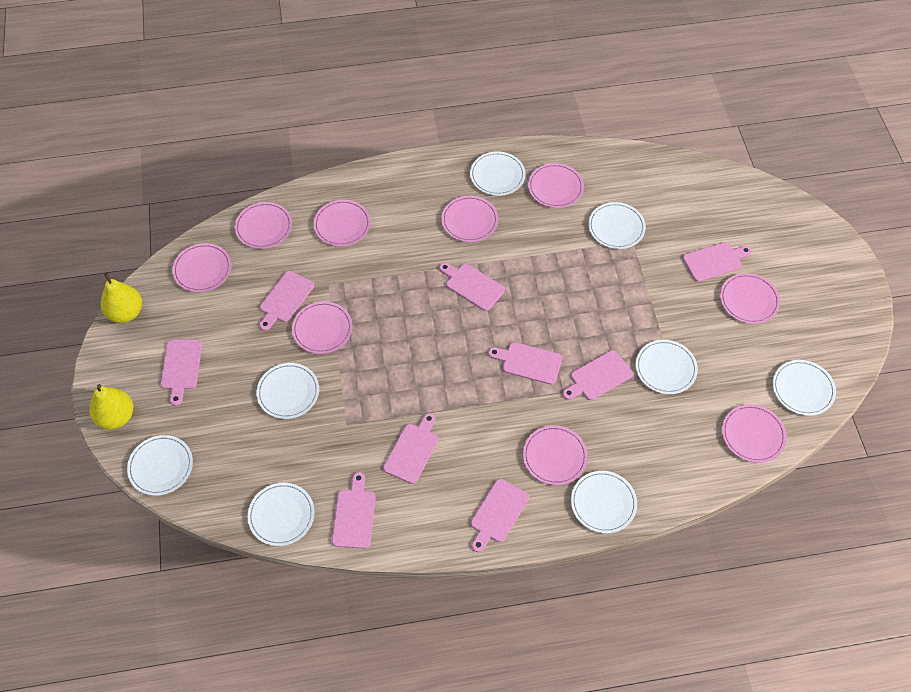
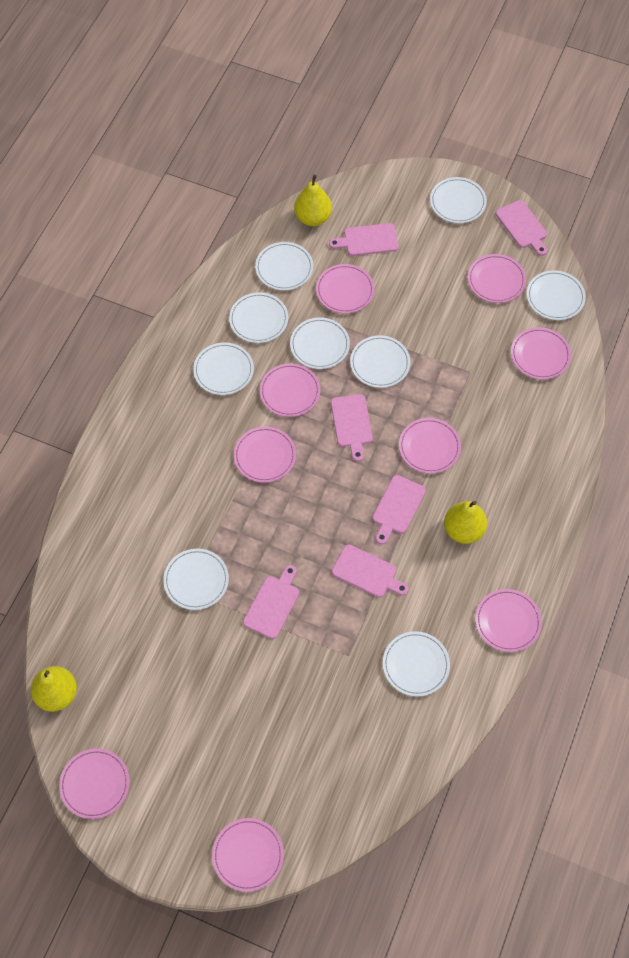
pink cutting board: [161,340,202,406] [259,271,314,331] [332,472,376,549] [383,413,438,484] [439,263,505,311] [471,479,529,552] [488,342,563,385] [563,350,633,400] [683,242,752,282] = 9 -> [243,565,299,639] [329,223,398,256] [331,394,373,462] [332,544,409,598] [372,475,426,544] [496,200,547,256] = 6
white plate: [127,435,193,496] [248,483,315,546] [256,363,319,419] [470,151,526,196] [571,471,637,533] [588,202,646,249] [636,340,698,394] [773,360,836,416] = 8 -> [163,549,229,610] [193,342,254,395] [229,292,288,343] [255,242,313,291] [290,317,350,369] [350,335,410,388] [383,631,450,697] [430,177,487,223] [527,270,586,320] = 9
yellow pear: [89,384,133,430] [101,273,142,323] = 2 -> [31,666,77,712] [294,175,332,226] [444,501,487,544] = 3

